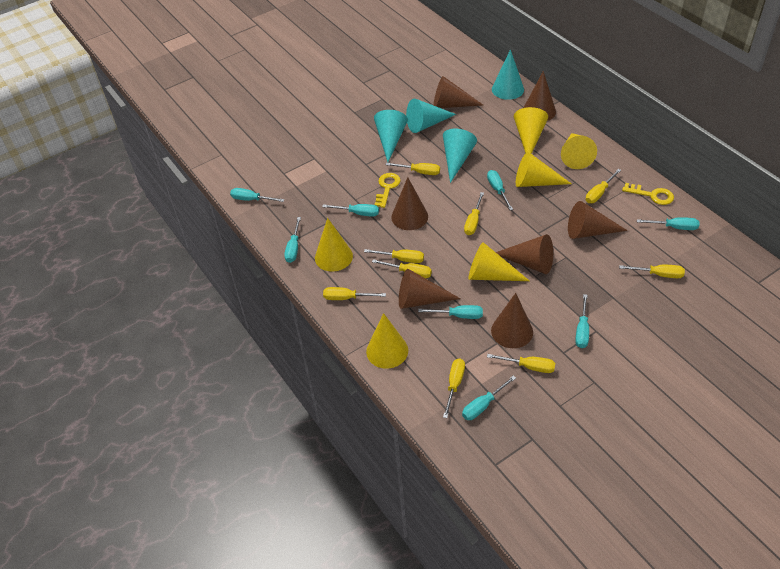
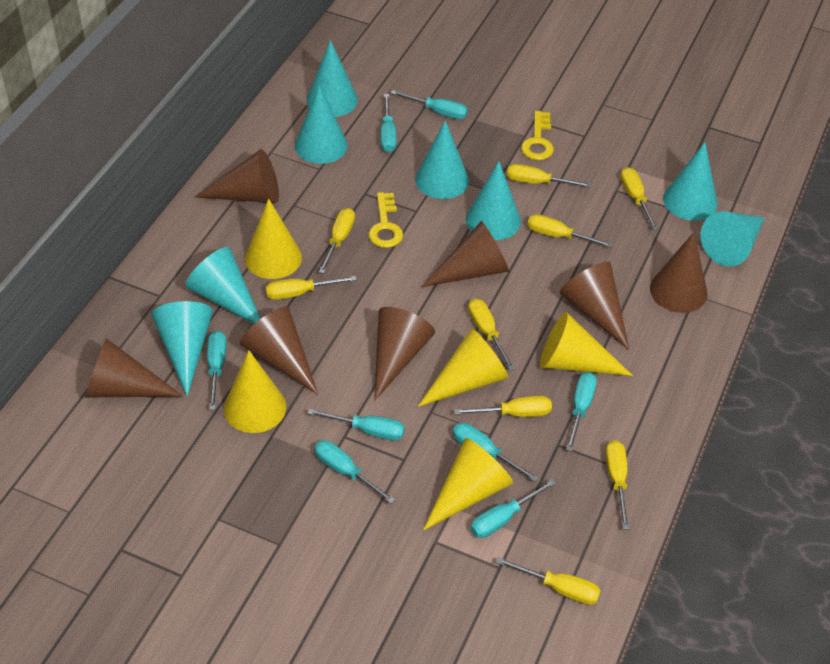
turquoise cone: [374,110,408,162] [406,98,456,133] [443,129,477,183] [492,49,524,100] = 4 -> [151,301,213,397] [185,247,260,324] [295,86,348,164] [307,40,358,117] [415,120,469,199] [466,161,521,240] [663,142,718,221] [701,211,765,267] = 8
yellow cone: [315,218,353,272] [366,313,408,369] [469,242,530,281] [514,107,548,154] [516,152,572,187] [561,133,597,169] = 6 -> [224,350,286,433] [245,198,302,279] [417,328,508,407] [423,438,513,531] [540,312,633,376] = 5

